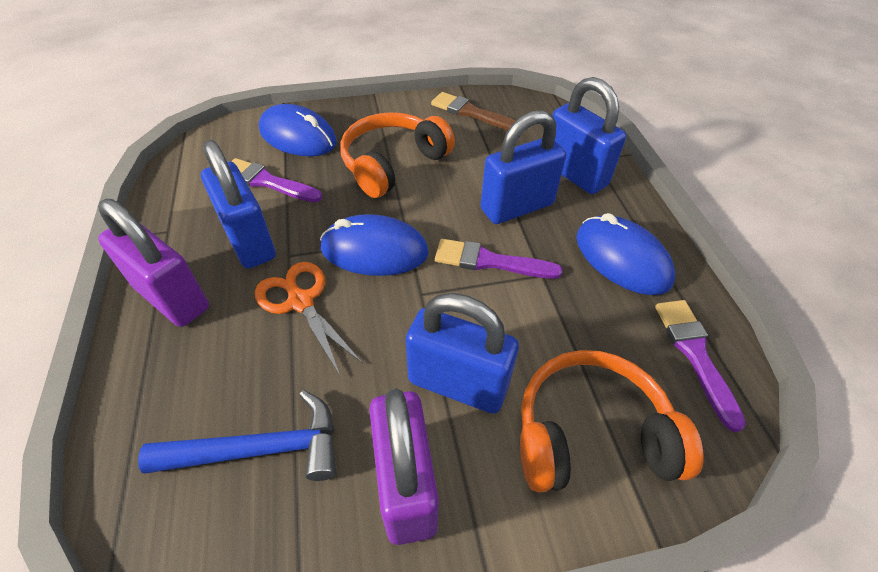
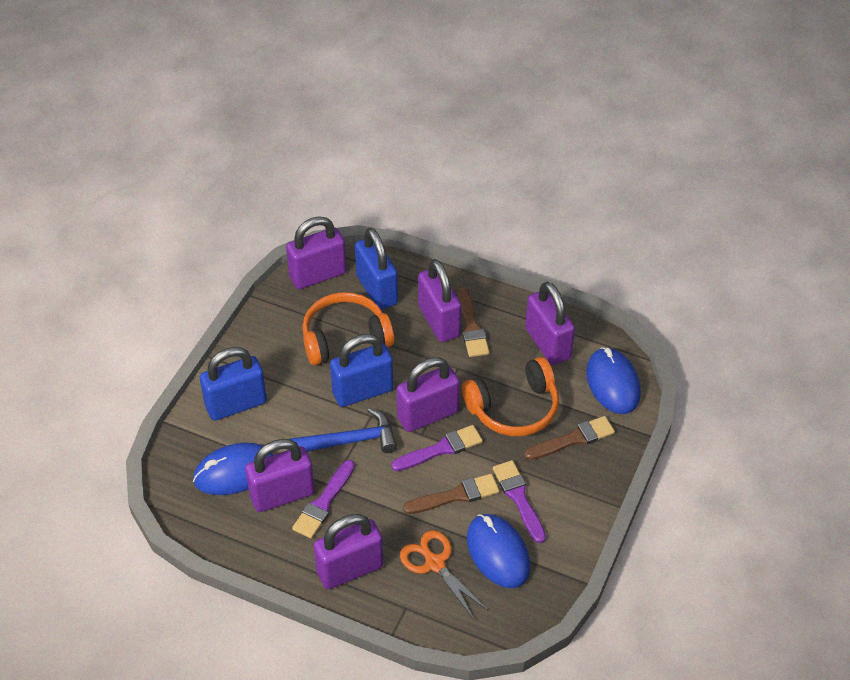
blue padlock: [201,140,276,269] [406,293,519,414] [481,110,566,224] [552,77,626,194] = 4 -> [200,347,267,421] [330,334,393,407] [355,228,398,310] = 3
brown brush: [431,92,516,130] = 1 -> [403,474,499,514] [457,287,489,357] [524,416,615,460] = 3
purple padlock: [98,199,209,327] [369,388,439,545] = 2 -> [245,439,315,512] [286,217,346,289] [314,514,384,589] [397,357,460,432] [418,259,461,342] [525,282,575,365] = 6

